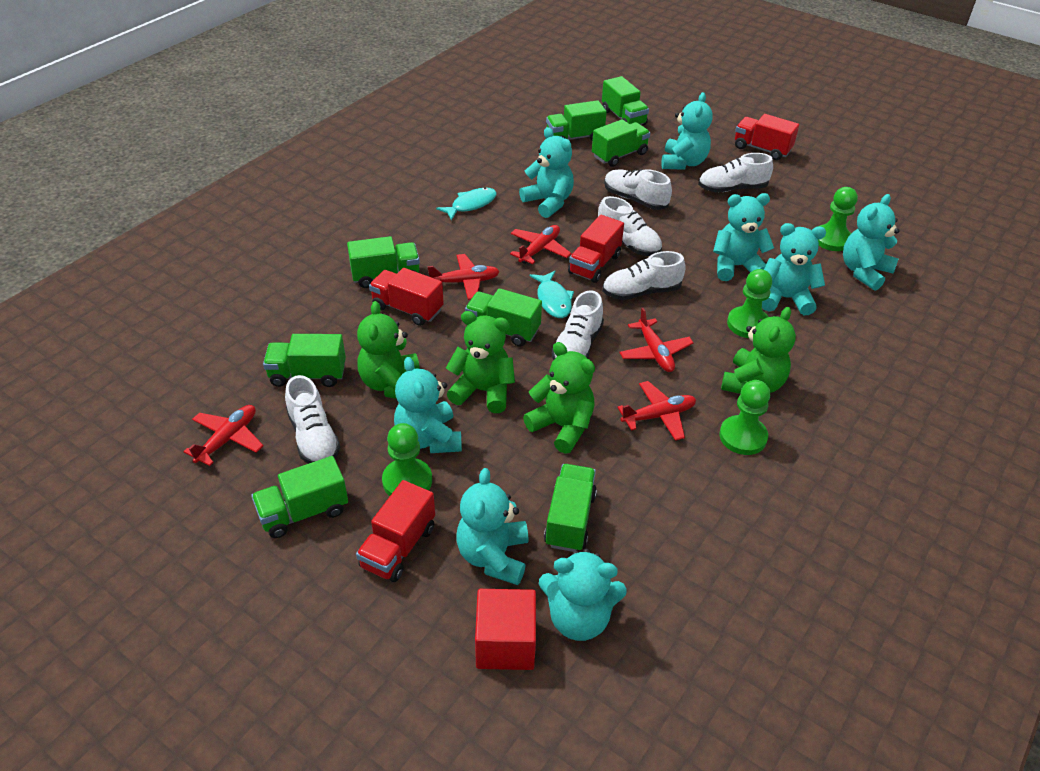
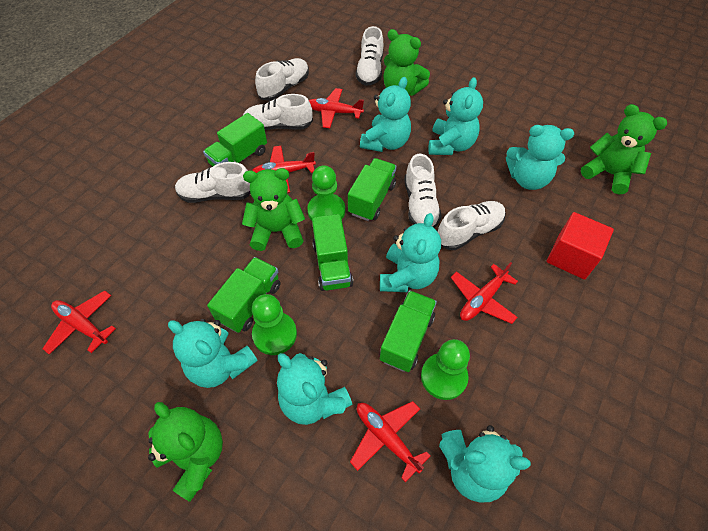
green pawn: [382,423,432,496] [719,380,770,455] [727,269,772,338] [818,187,858,251] = 4 -> [252,294,297,355] [307,165,345,221] [421,339,470,400] = 3
green truck: [251,456,348,538] [263,334,346,387] [347,236,420,288] [465,288,542,347] [544,464,597,552] [546,100,607,141] [592,119,650,167] [602,76,649,125] = 8 -> [203,113,267,167] [207,257,280,333] [312,214,353,291] [348,158,397,221] [380,290,437,372] = 5
red truck: [356,480,435,582] [369,268,444,326] [568,215,624,283] [735,114,799,160] = 4 -> none = 0
turquoise fish: [436,187,497,221] [529,271,574,318] = 2 -> none = 0
turquoise teddy bear: [394,357,462,453] [456,468,529,585] [519,127,574,218] [539,549,627,641] [662,92,713,170] [713,193,774,281] [762,223,826,315] [843,194,899,291] = 8 -> [168,319,258,388] [277,353,352,425] [360,77,411,152] [380,213,441,292] [428,77,483,155] [439,425,531,502] [506,125,574,190] = 7

